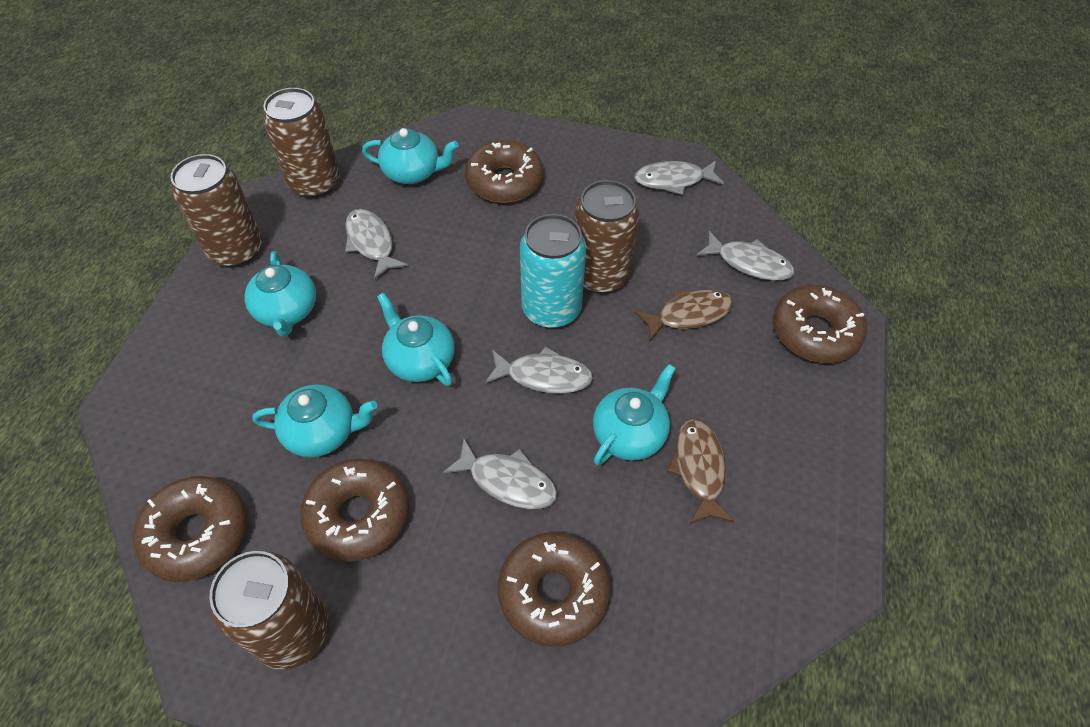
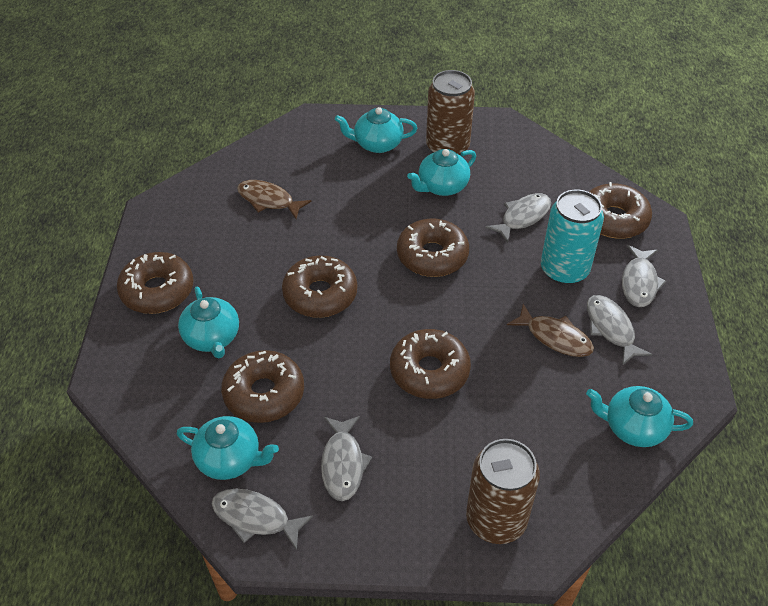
brown can: [170,154,262,268] [209,551,329,670] [263,88,340,198] [575,180,639,294] = 4 -> [426,70,475,156] [466,439,540,544] = 2
brown donut: [133,476,247,582] [300,459,409,562] [465,140,543,203] [498,532,611,647] [773,285,867,363] = 5 -> [117,252,193,314] [221,350,304,423] [282,256,357,318] [390,329,471,399] [397,218,469,277] [589,182,652,239] = 6

